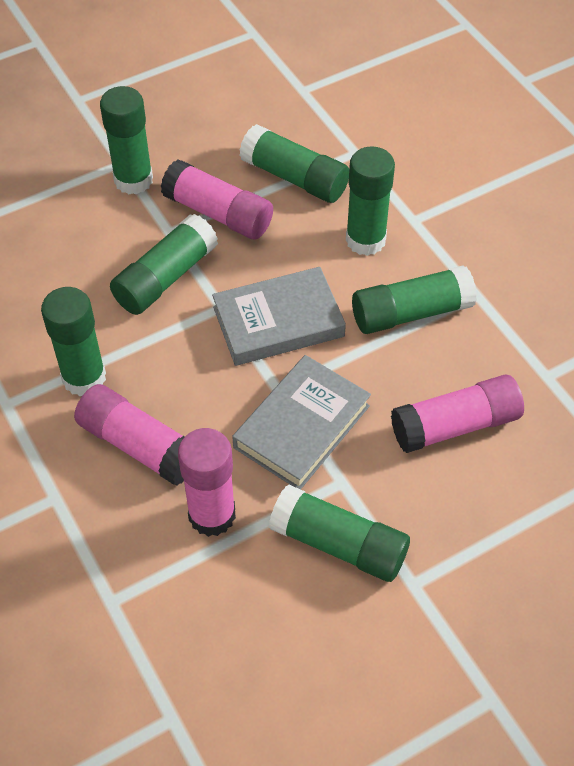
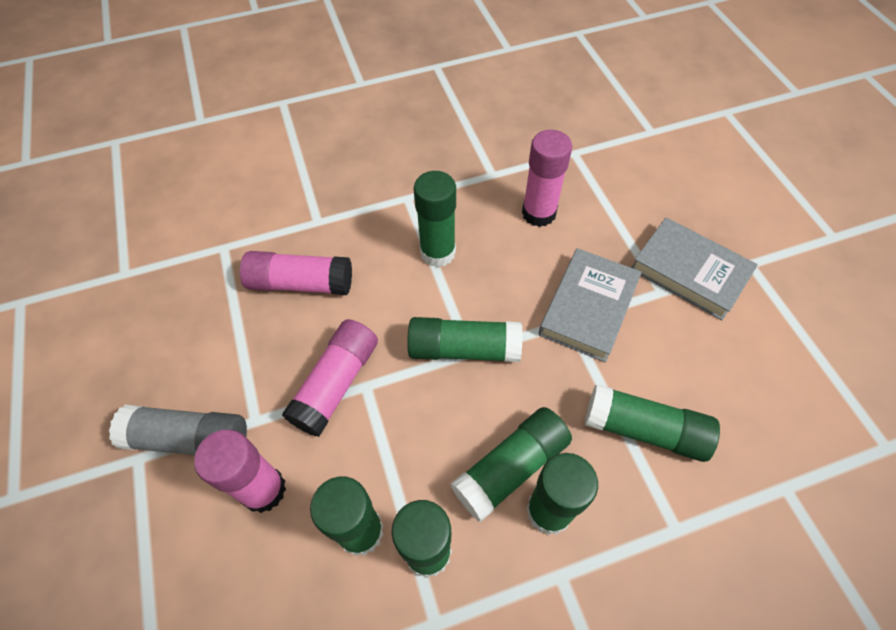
grey glue stick: none = 0 -> [109,405,247,455] = 1

